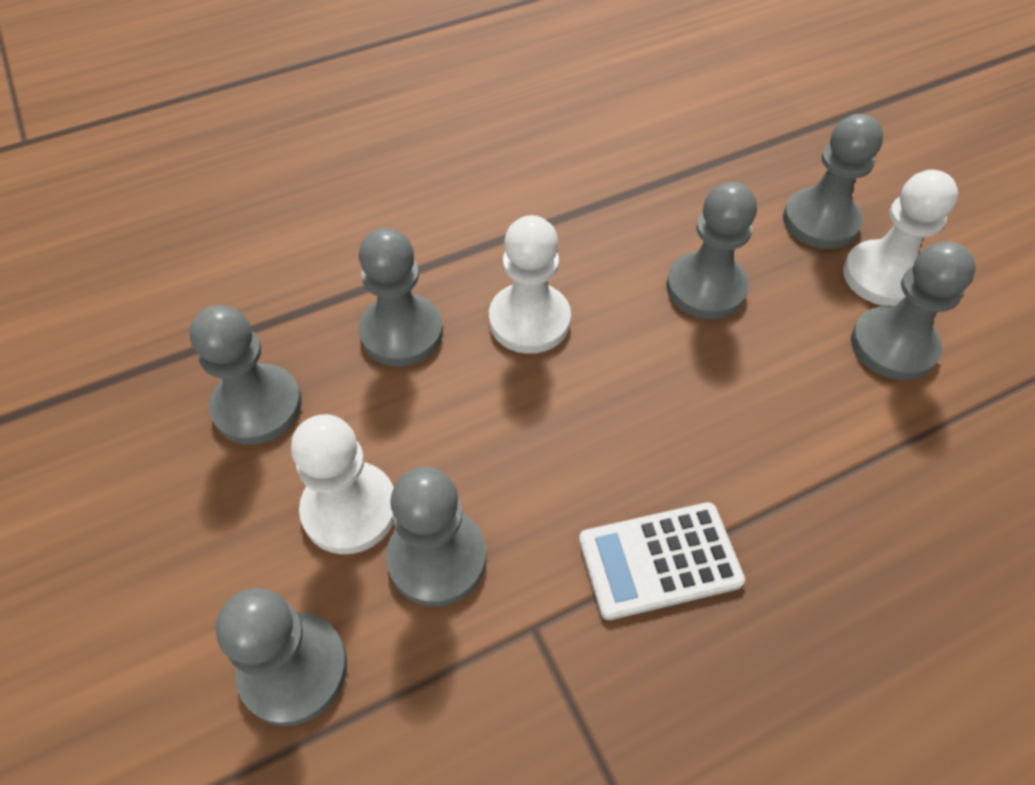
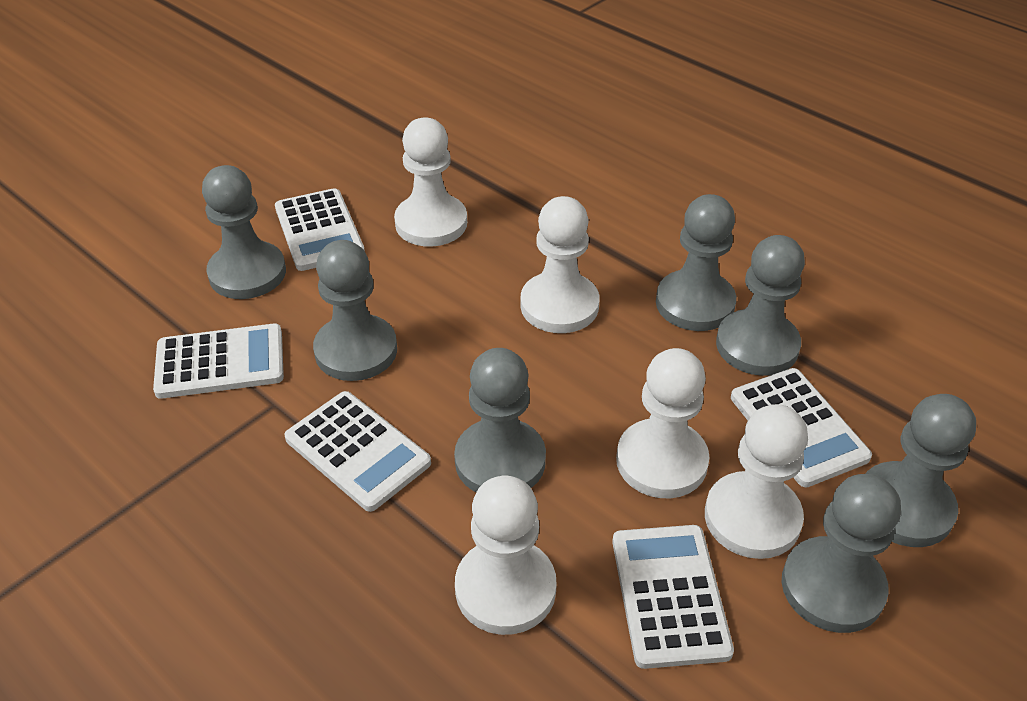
white calculator: [579,502,745,620] = 1 -> [153,324,284,399] [275,188,365,271] [284,391,431,512] [612,525,734,669] [731,368,872,487] = 5
white pawn: [291,414,394,554] [489,215,571,354] [843,170,958,306] = 3 -> [394,118,467,247] [455,476,557,635] [520,196,600,333] [616,348,710,498] [705,404,808,559] = 5

